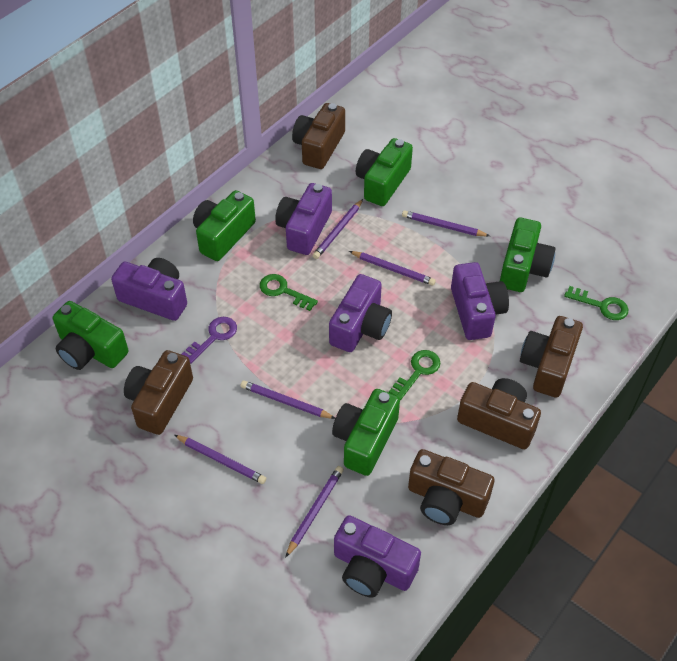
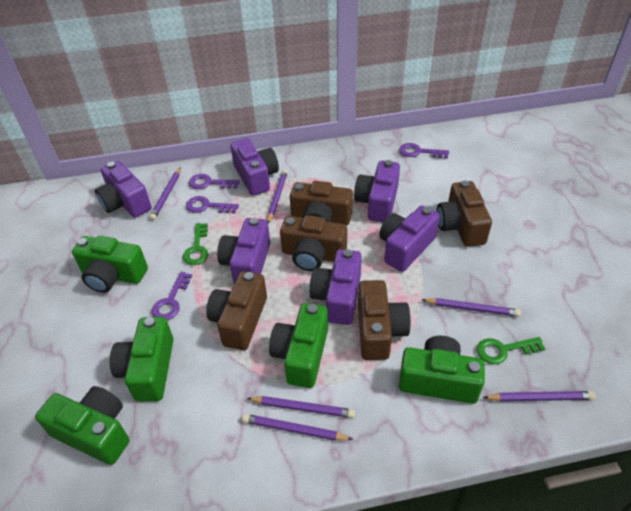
green key: [260,274,318,311] [389,350,441,400] [564,286,628,320] = 3 -> [183,223,208,265] [477,337,545,364] = 2
purple camera: [111,258,187,321] [275,183,332,255] [329,274,392,352] [334,515,421,598] [451,262,509,340] = 5 -> [95,161,152,218] [217,218,270,284] [230,138,279,196] [310,249,362,325] [354,160,400,222] [379,206,440,272] = 6
purple key: [181,317,237,364] = 1 -> [152,272,192,320] [186,196,239,213] [189,174,240,189] [399,143,449,158] = 4

